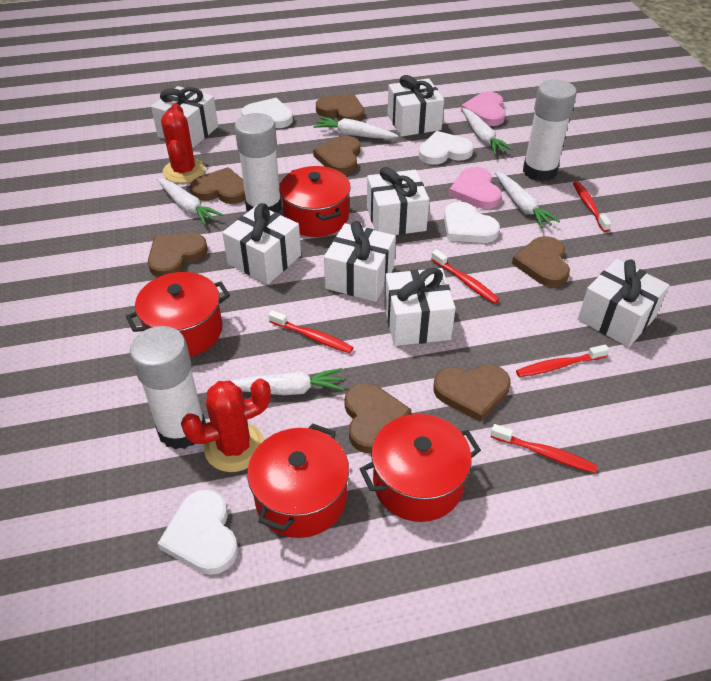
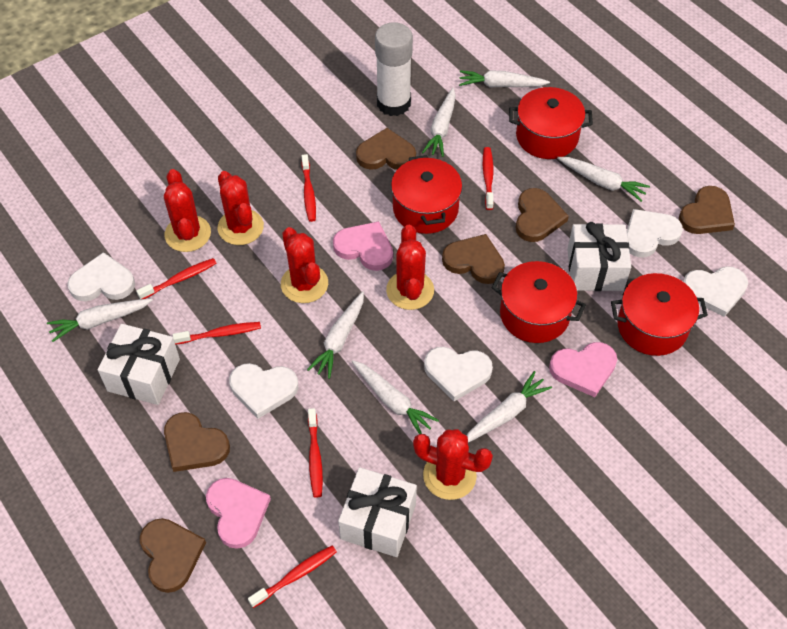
brown heart: [148,233,208,277] [190,167,246,204] [313,136,360,175] [316,93,364,121] [345,383,411,453] [433,364,511,422] [512,236,570,287] = 7 -> [140,518,206,593] [164,412,230,472] [356,128,416,170] [442,234,505,284] [516,188,569,242] [679,186,735,234] = 6
pink heart: [449,167,502,209] [461,92,506,126] = 2 -> [206,478,271,549] [333,221,393,271] [549,342,617,397] = 3
red cactus: [161,103,205,183] [181,378,271,472] = 2 -> [164,169,211,252] [218,171,264,245] [281,227,328,303] [386,225,434,310] [413,429,493,500] = 5
red toothbrush: [268,310,354,353] [431,249,500,304] [491,424,598,473] [516,344,609,377] [573,181,611,232] = 5 -> [136,258,217,299] [173,322,261,345] [248,545,337,608] [301,154,316,222] [308,408,323,498] [483,147,494,210] = 6
white carrot: [157,178,223,225] [231,368,344,395] [313,117,398,139] [462,108,513,155] [495,172,560,228] = 5 -> [47,298,153,342] [307,291,364,379] [352,360,439,434] [422,88,456,157] [459,70,550,87] [467,371,552,443] [557,157,650,202] = 7
white gift: [151,86,218,148] [222,203,301,284] [324,221,396,302] [367,167,429,235] [384,268,456,346] [387,75,444,137] [578,259,670,347] = 7 -> [98,324,180,405] [338,467,417,557] [567,222,631,291] = 3
white glue stick: [130,326,206,449] [235,113,282,213] [523,80,577,182] = 3 -> [375,22,413,116] = 1
white heart: [157,489,238,575] [241,98,293,128] [419,131,474,165] [444,202,500,243] = 4 -> [68,252,135,301] [229,363,298,419] [424,347,493,401] [627,209,683,258] [683,266,748,317] = 5

